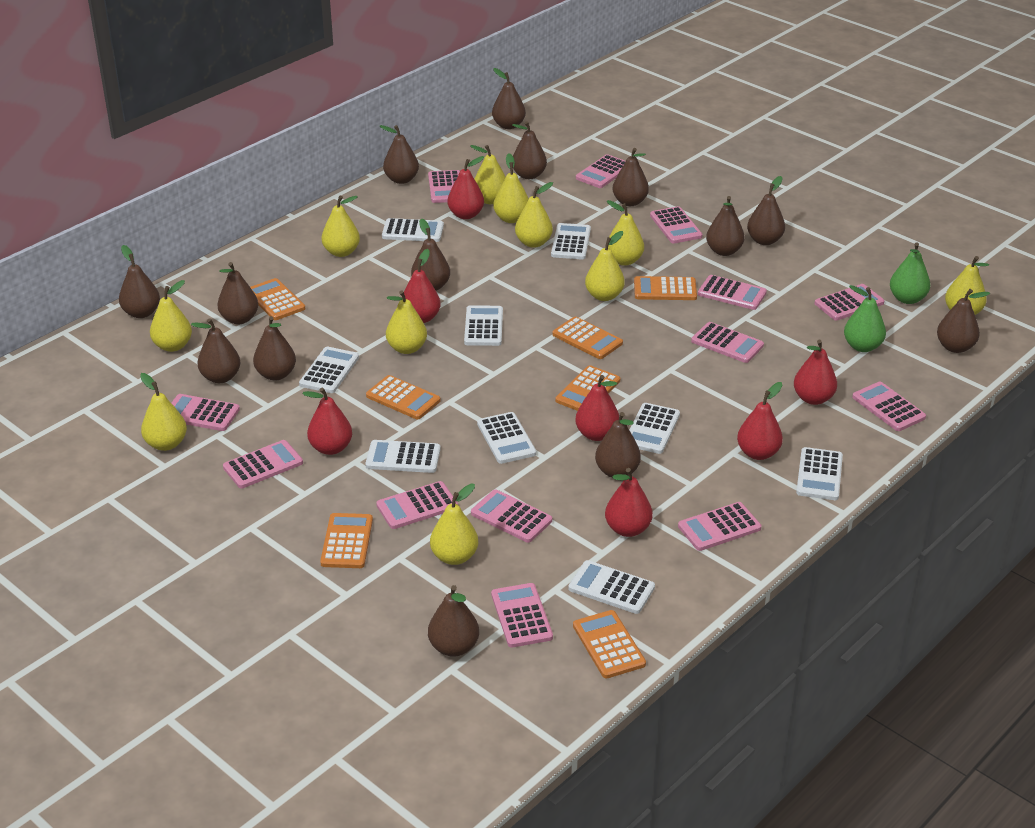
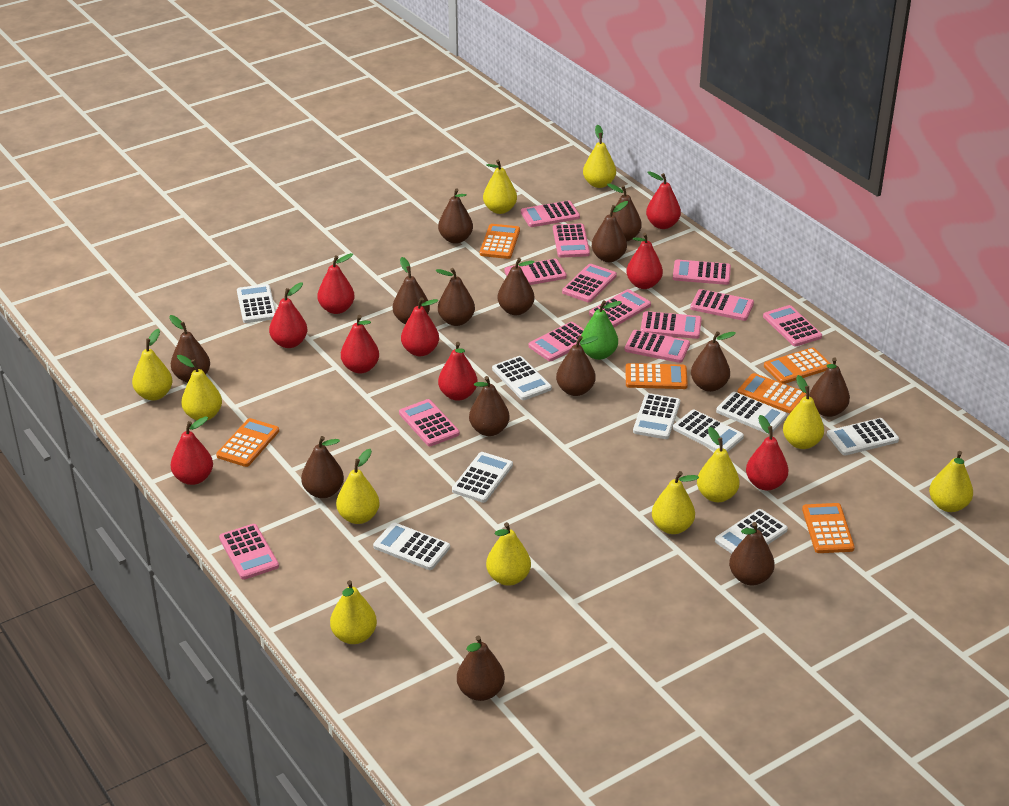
green pear: [844,285,886,352] [890,242,930,304] = 2 -> [580,300,622,360] = 1
orange calculator: [250,278,305,320] [320,513,373,568] [366,375,441,419] [552,317,623,359] [555,365,620,411] [573,610,646,679] [634,276,697,300] = 7 -> [216,418,279,467] [480,224,520,259] [626,363,688,389] [737,373,806,413] [764,347,831,384] [802,503,855,553] = 6
red pear: [303,388,352,455] [401,249,440,323] [447,156,484,219] [575,375,619,441] [605,468,653,537] [737,382,783,460] [794,340,837,405] = 7 -> [171,416,213,485] [269,283,307,348] [317,253,355,314] [341,315,379,374] [401,297,439,356] [438,342,478,401] [626,233,663,289] [646,171,681,229] [746,415,789,490] = 9

